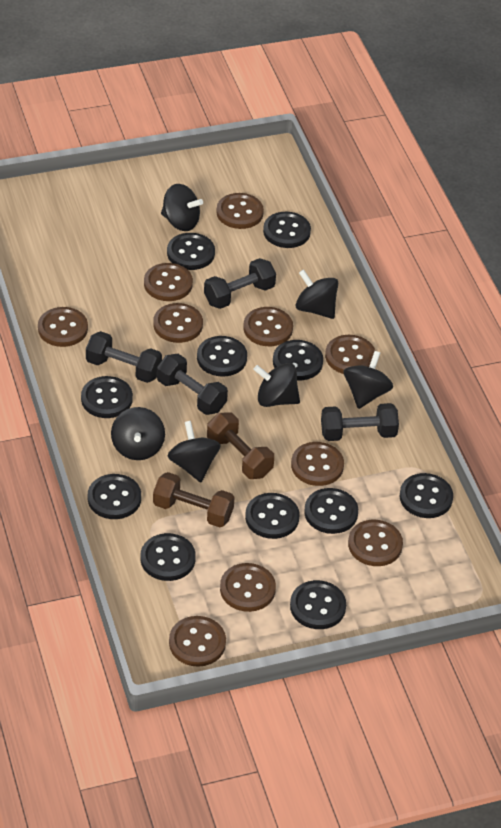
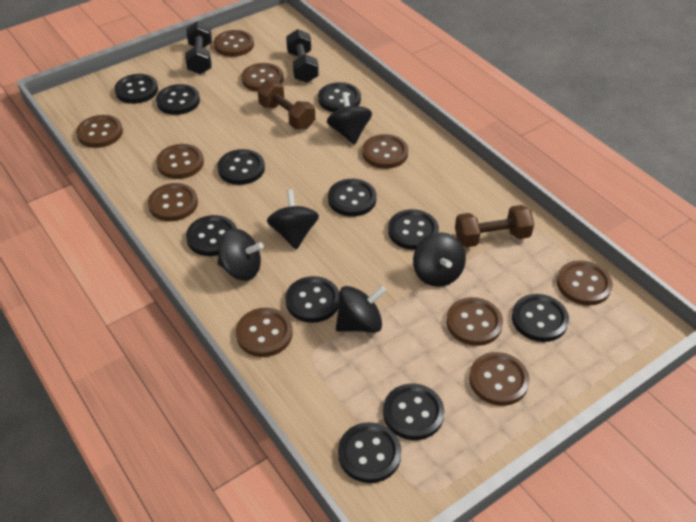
black dumbbell: [86,331,162,383] [157,354,228,415] [204,258,276,309] [321,403,399,441] = 4 -> [185,21,212,74] [286,29,319,83] = 2
black spinning top: [111,407,165,460] [161,184,203,231] [167,421,221,482] [254,363,300,407] [296,269,338,319] [344,351,393,409] = 6 -> [217,228,264,281] [267,189,319,249] [327,92,372,145] [336,286,386,333] [413,232,466,287] = 5

